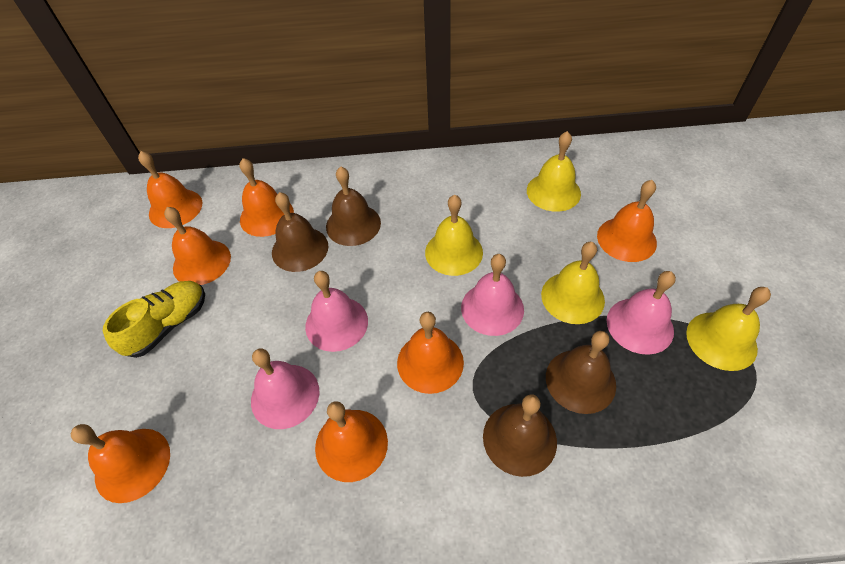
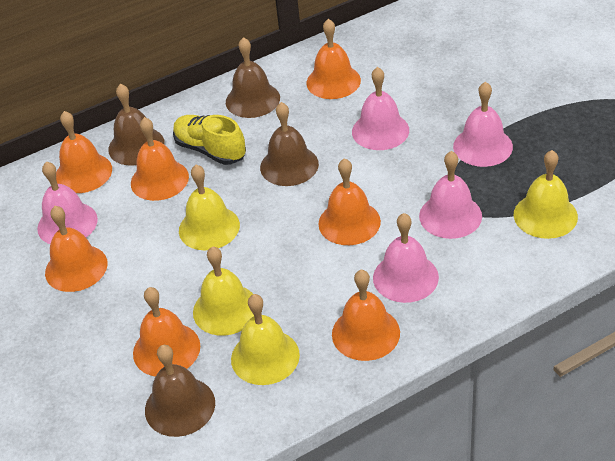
pink bell: [251,348,319,429] [305,271,368,352] [461,254,524,336] [607,271,676,355] = 4 -> [37,161,98,244] [352,67,409,150] [373,213,439,303] [419,151,482,239] [453,82,513,167] = 5

